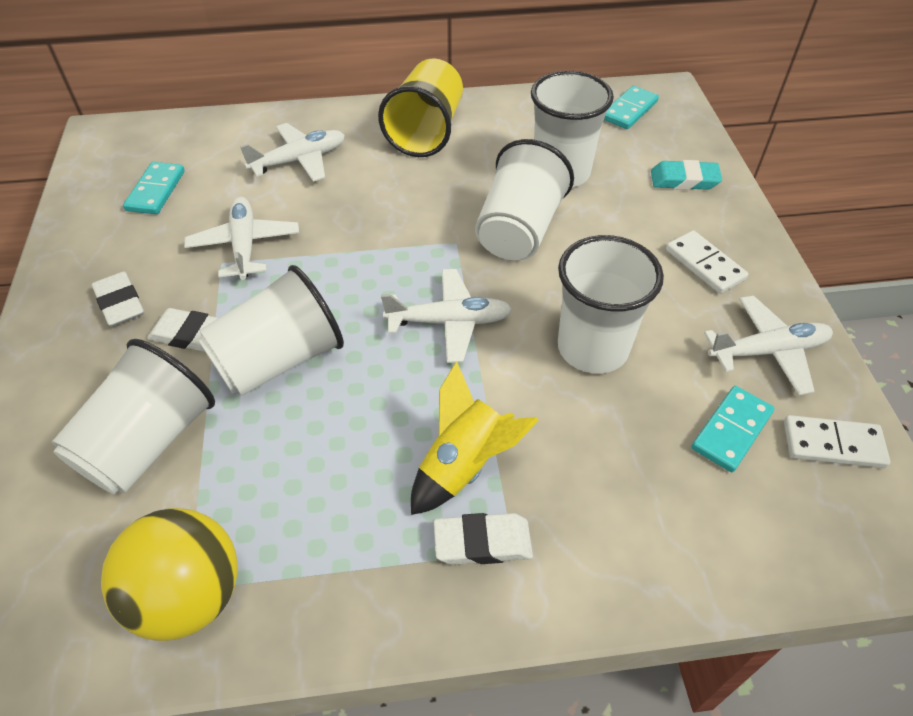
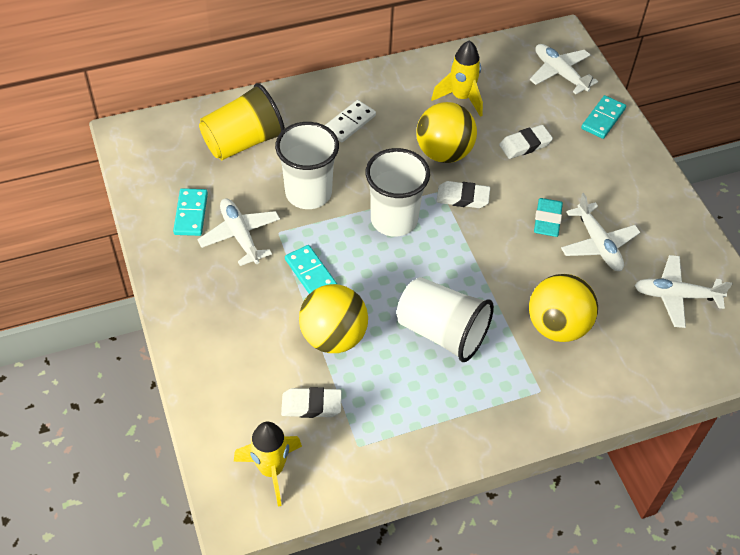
white cup: [52,339,215,494] [198,265,344,396] [475,139,574,260] [531,71,614,187] [558,235,664,374] = 5 -> [275,122,339,209] [365,148,430,237] [397,277,494,362] = 3
white domino: [666,230,748,294] [784,415,891,468] = 2 -> [325,100,376,143] = 1
yellow ball: [101,508,238,641] = 1 -> [299,284,368,353] [417,102,477,163] [529,274,598,342] = 3
yellow rocket: [411,361,538,515] = 1 -> [234,422,302,506] [431,40,483,117] = 2

